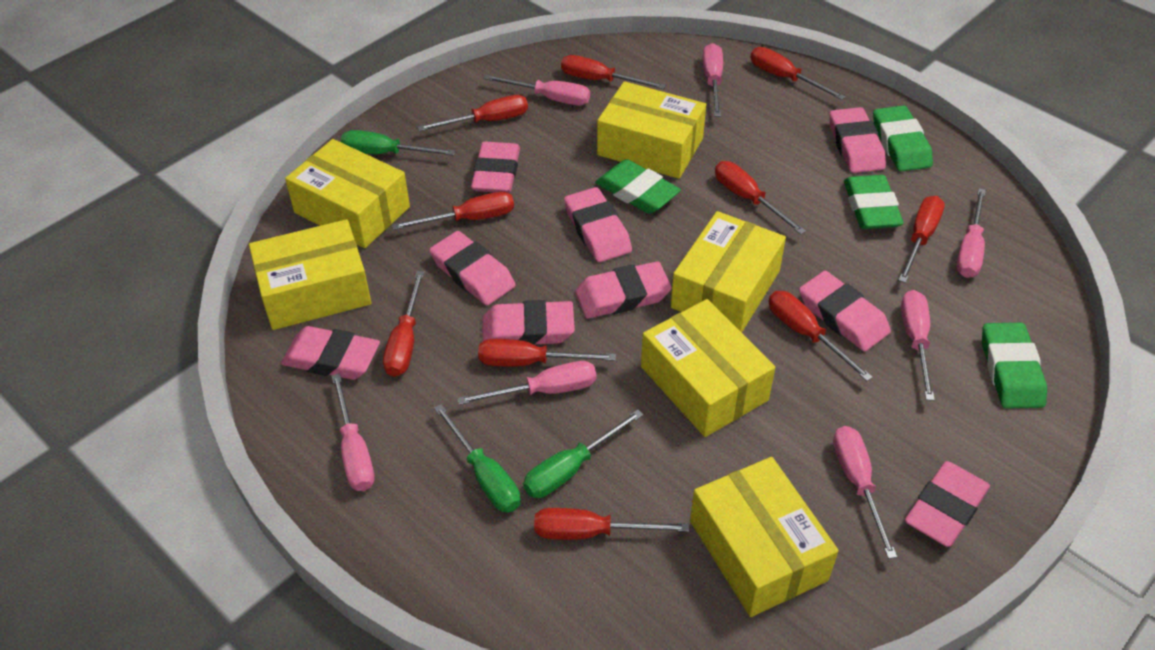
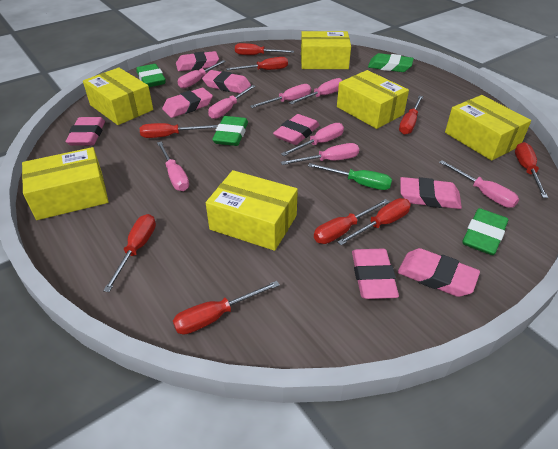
green screwdriver: [341,130,456,156] [434,404,521,513] [523,409,643,498] = 3 -> [308,163,392,190] = 1
pink eraser: [281,326,380,380] [429,231,515,305] [471,141,520,193] [482,300,575,344] [564,187,632,262] [575,261,672,318] [799,271,891,352] [829,107,886,173] [905,461,990,547] = 9 -> [66,117,105,146] [162,88,213,118] [176,51,219,71] [202,70,251,93] [273,114,320,145] [352,249,399,299] [398,248,480,297] [400,177,462,209] = 8
pink screwdriver: [331,373,374,491] [457,361,596,405] [483,75,590,105] [703,43,723,117] [833,426,897,559] [901,290,935,401] [956,188,986,278] = 7 -> [157,142,189,191] [178,60,226,89] [208,85,256,119] [250,84,311,108] [281,123,344,156] [281,143,359,165] [289,78,343,105] [439,160,519,208] = 8
red screwdriver: [383,271,424,377] [392,192,514,230] [417,95,528,131] [478,339,616,366] [534,508,689,540] [561,55,666,89] [715,161,806,234] [751,47,846,100] [769,291,873,381] [898,196,945,283] = 10 -> [103,214,156,292] [140,123,217,138] [173,281,280,335] [226,57,288,71] [235,43,294,55] [314,199,389,244] [337,198,411,246] [399,96,423,135] [515,142,548,198] = 9

